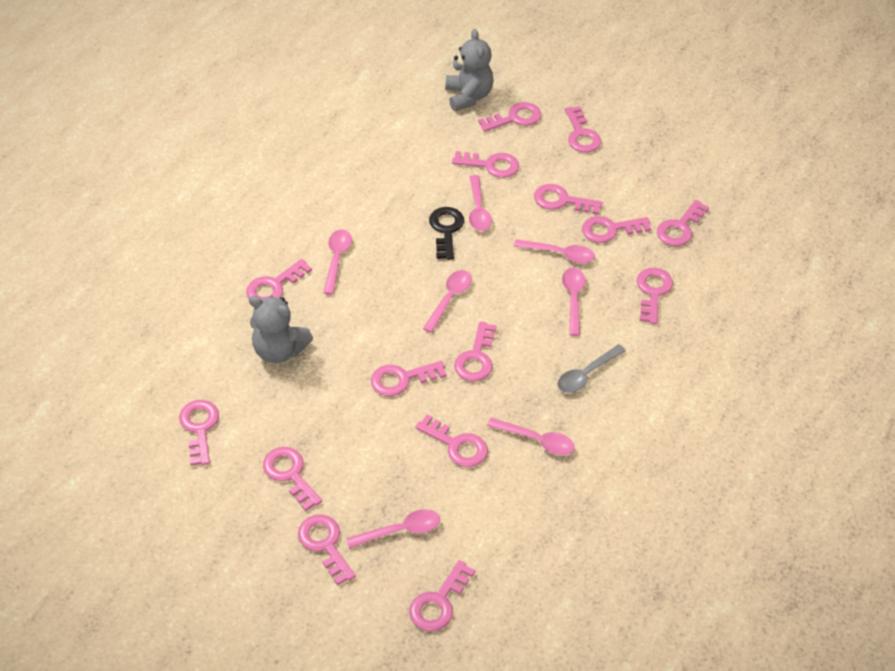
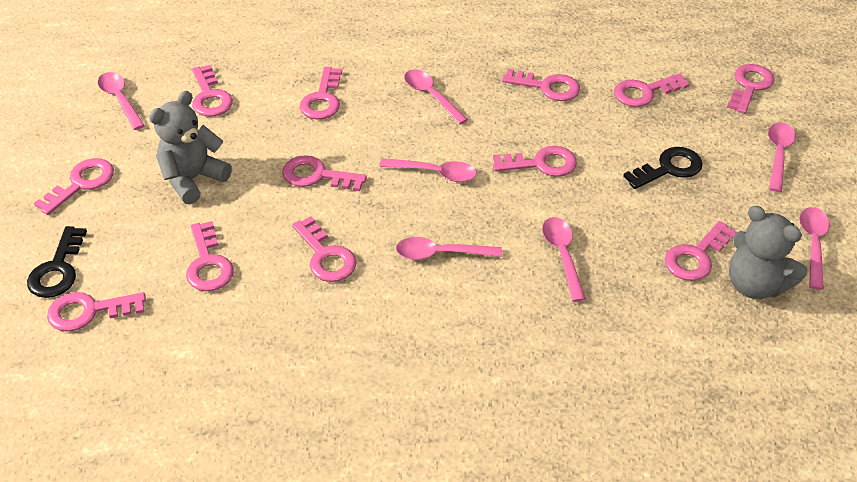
black key: [429,207,464,260] = 1 -> [27,226,87,298] [623,147,703,189] = 2
grey spoon: [558,344,626,393] = 1 -> none = 0
pink key: [179,400,219,466] [246,259,312,300] [263,447,322,511] [298,514,356,585] [371,361,446,396] [409,560,475,631] [416,414,488,467] [452,151,519,178] [454,321,497,381] [478,102,541,132] [534,184,602,215] [565,106,601,153] [582,216,651,243] [637,268,673,324] [657,200,709,246] = 15 -> [34,158,114,215] [47,292,146,332] [186,221,234,291] [192,65,233,117] [282,155,367,191] [292,216,357,282] [299,67,342,119] [493,146,577,177] [502,69,580,101] [614,73,690,107] [665,221,737,281] [727,64,774,114] = 12

